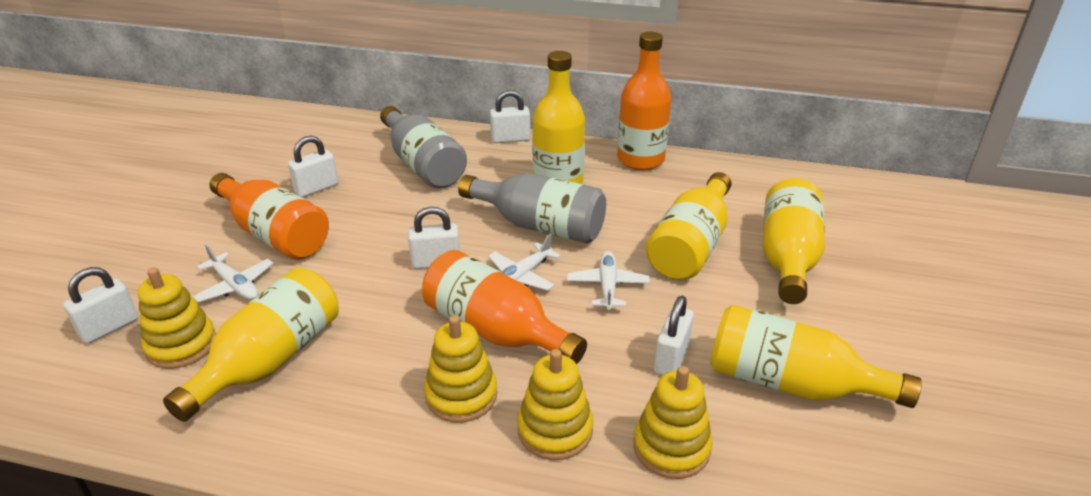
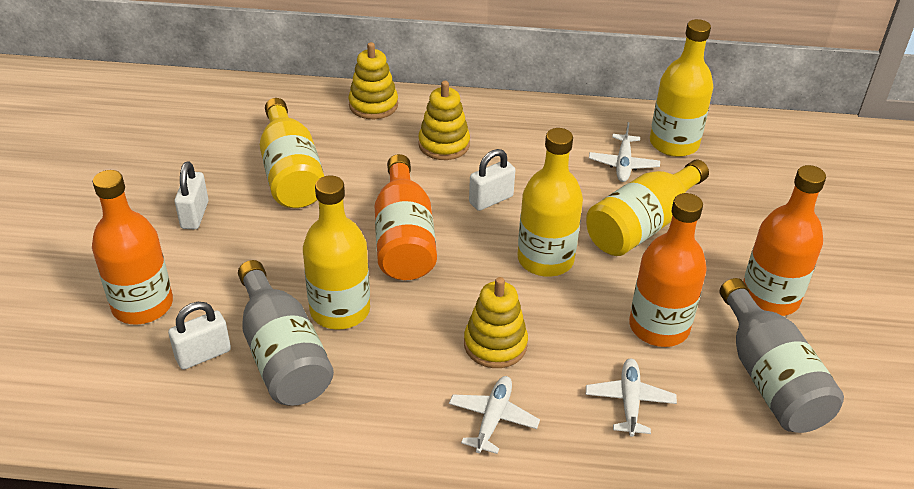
orange bottle: [210,173,329,260] [422,250,587,364] [617,32,671,170] = 3 -> [92,170,173,324] [375,154,437,280] [629,193,707,347] [743,165,826,316] = 4
white padlock: [64,267,138,344] [288,136,338,197] [408,207,460,269] [490,90,530,143] [654,296,694,375] = 5 -> [168,302,231,370] [174,162,208,229] [469,149,515,211] = 3
yellow stacking toy: [138,267,216,369] [424,315,497,423] [517,349,593,460] [633,366,713,479] = 4 -> [349,42,398,119] [418,81,470,160] [464,277,528,368] = 3

